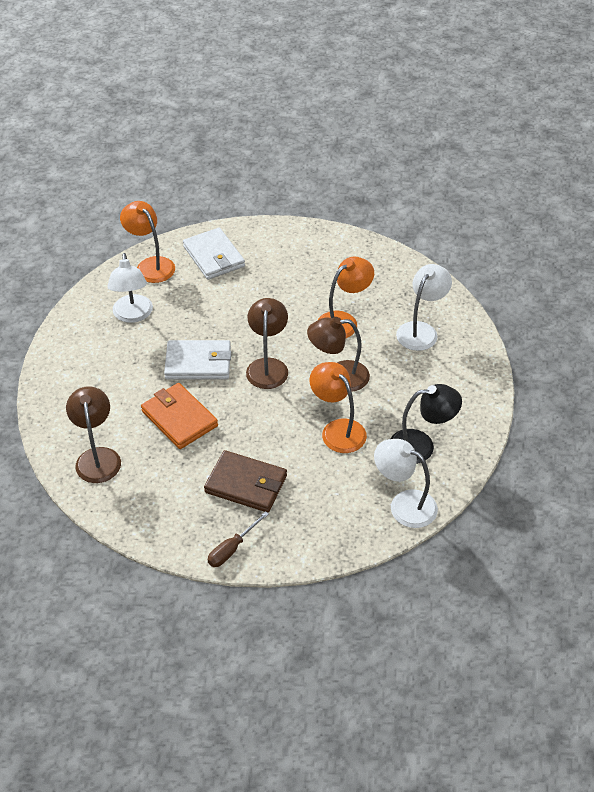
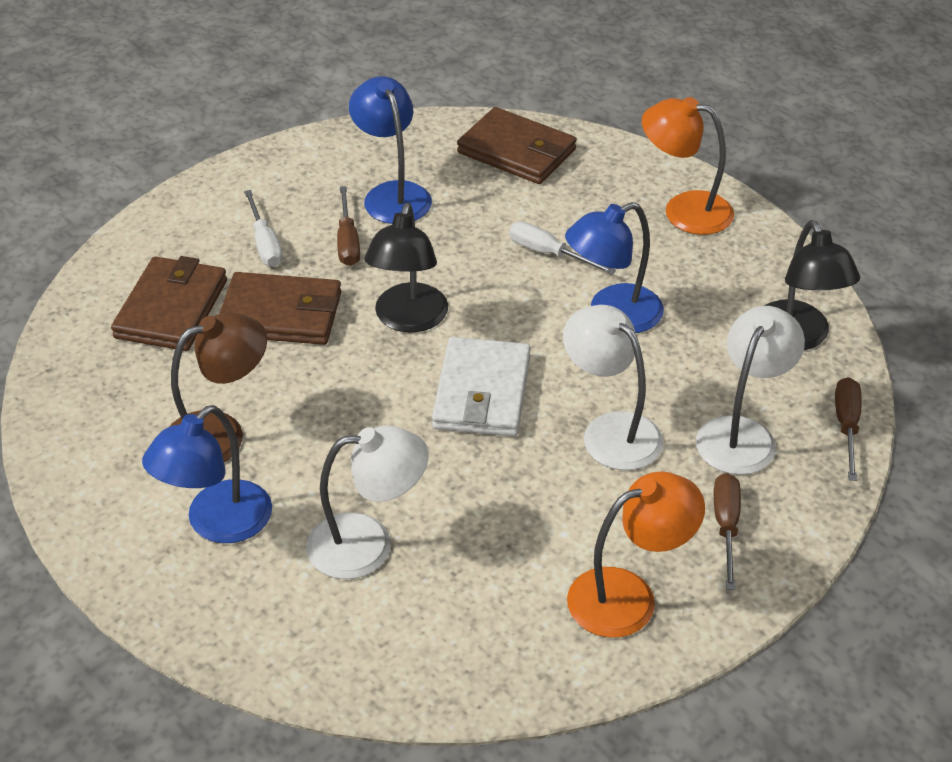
black lamp: [391,384,462,464] = 1 -> [364,203,448,332] [764,220,860,350] = 2
blue lamp: none = 0 -> [142,405,272,543] [349,76,432,224] [565,202,664,333] = 3
brown lamp: [66,386,121,483] [246,298,288,389] [307,317,370,392] = 3 -> [169,312,267,462] = 1
brown screwdriver: [208,511,269,567] = 1 -> [337,186,360,266] [714,473,741,590] [835,377,862,481] = 3
brown wallet: [204,450,287,513] = 1 -> [111,256,227,351] [219,272,341,345] [457,107,577,184] = 3
orange lamp: [120,201,175,283] [309,362,367,453] [318,257,374,338] = 3 -> [567,471,705,638] [642,97,734,235] = 2
orange wallet: [141,383,218,449] = 1 -> none = 0
white screwdriver: none = 0 -> [244,190,283,267] [509,221,616,274] = 2
white wallet: [164,340,231,380] [183,227,245,280] = 2 -> [432,337,531,437] = 1

